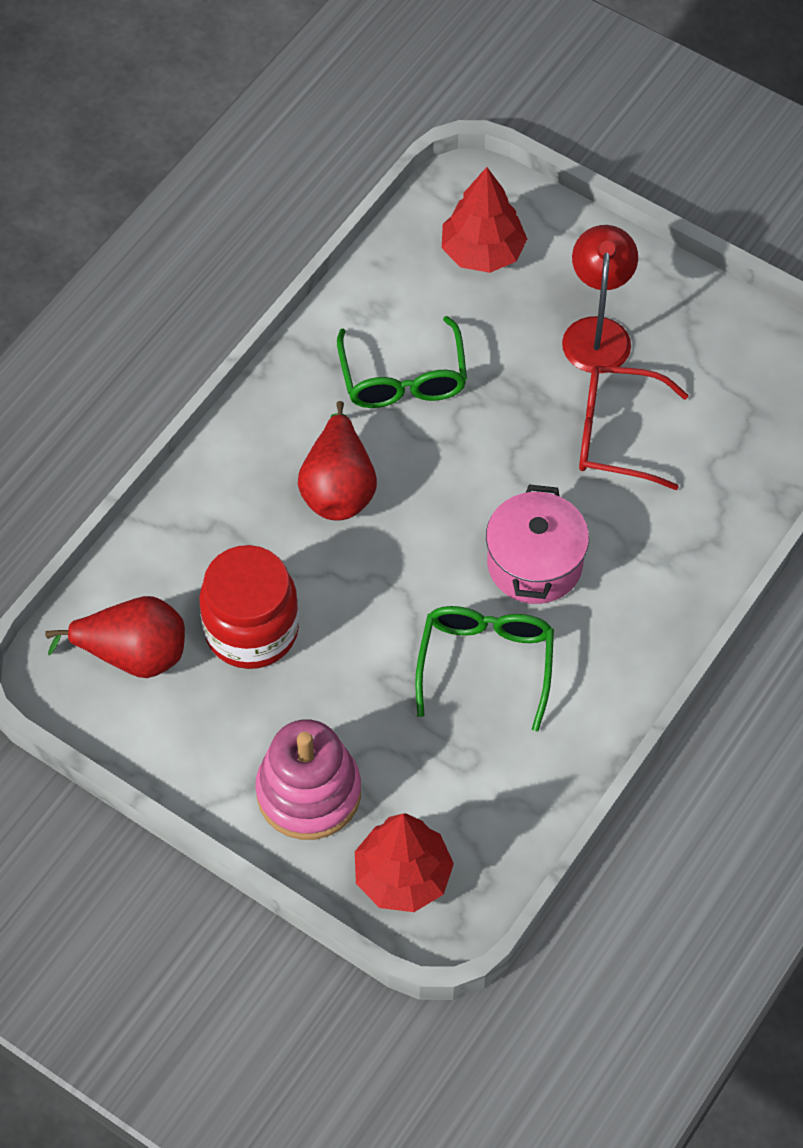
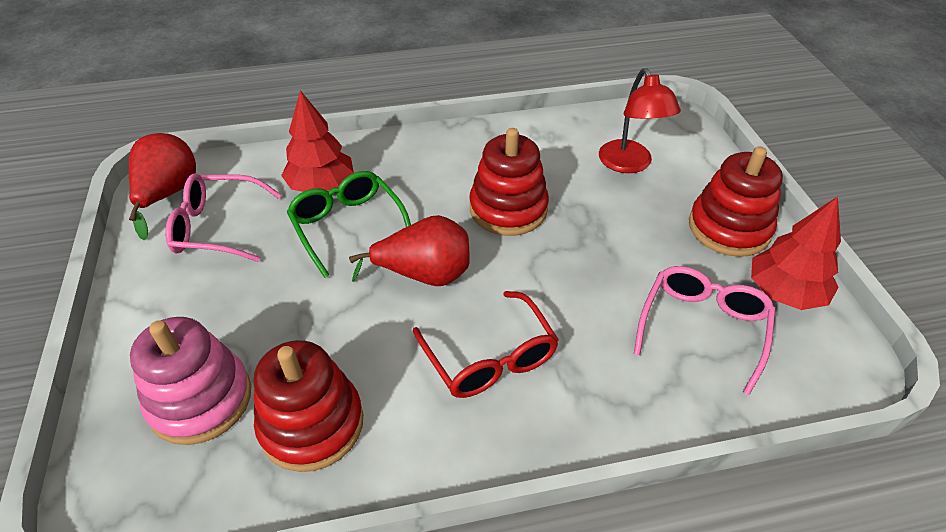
green glasses: [337,316,467,408] [415,606,554,731] = 2 -> [287,171,411,278] = 1
pink glasses: none = 0 -> [165,174,281,262] [634,266,776,395] = 2
pink pot: [486,484,589,604] = 1 -> none = 0
red jar: [199,545,299,669] = 1 -> none = 0
red stacking toy: none = 0 -> [253,340,363,472] [469,128,549,236] [689,146,783,257] = 3

